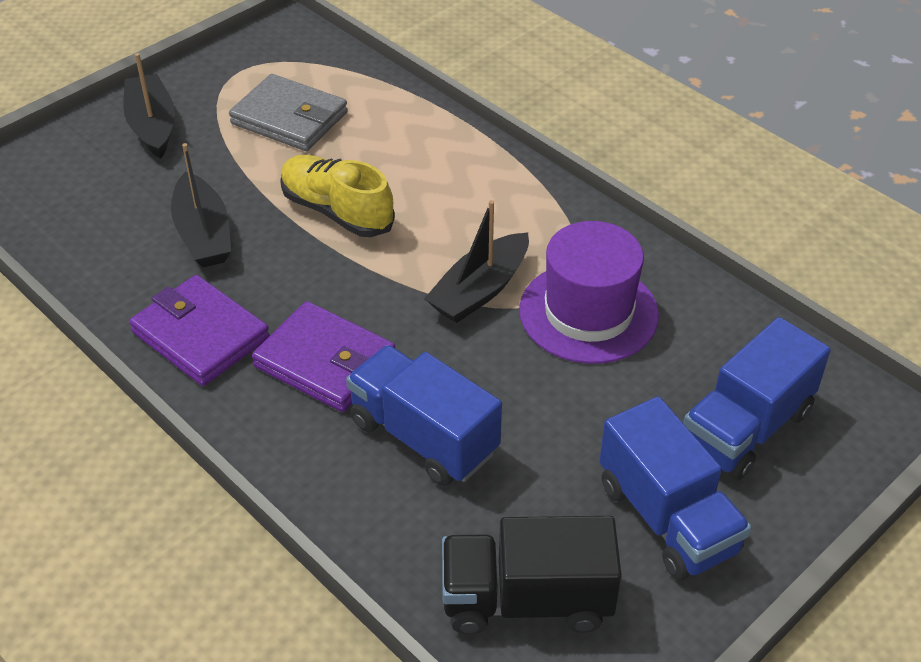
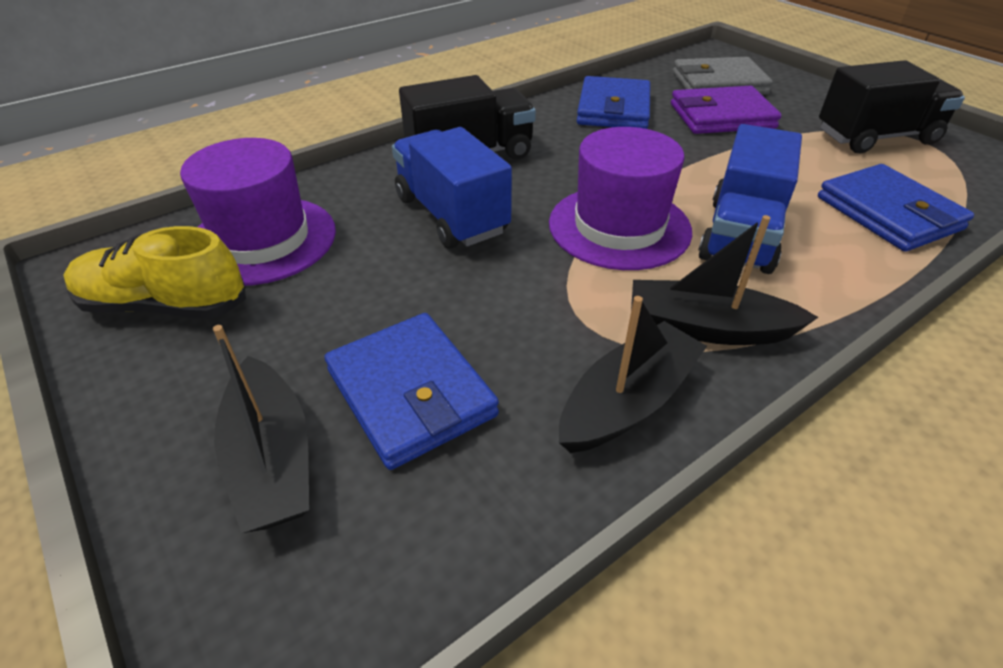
black truck: [442,516,622,635] = 1 -> [399,75,536,159] [819,60,965,153] = 2
blue truck: [346,345,502,486] [599,397,751,580] [683,317,831,481] = 3 -> [392,127,512,249] [698,124,802,274] = 2
blue wallet: none = 0 -> [324,313,499,470] [577,76,650,129] [818,164,974,252] = 3
purple hat: [519,221,659,364] = 1 -> [180,138,336,286] [549,127,692,270] = 2
purple wallet: [129,275,270,386] [252,301,395,412] = 2 -> [671,86,782,134] = 1

